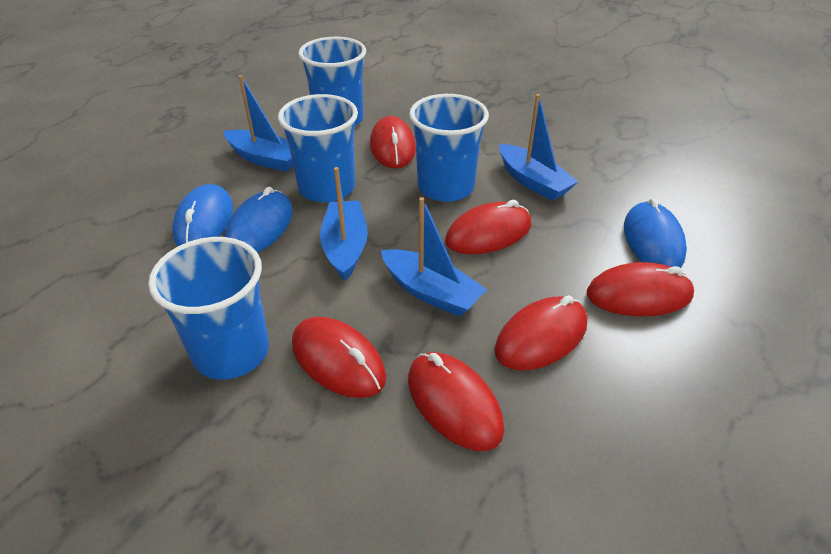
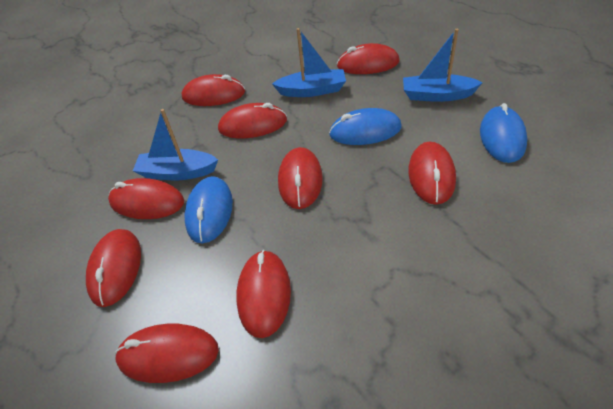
blue boat: [224,75,293,172] [320,167,368,281] [381,197,487,317] [499,94,578,201] = 4 -> [133,109,218,180] [272,28,346,97] [403,29,483,102] = 3
blue cup: [148,237,269,380] [278,94,358,202] [298,37,366,126] [409,94,489,202] = 4 -> none = 0
red mouse: [292,317,386,398] [370,116,416,168] [408,352,504,451] [445,200,531,254] [494,295,587,370] [587,262,694,316] = 6 -> [86,229,141,307] [108,178,184,219] [115,324,219,383] [181,74,245,106] [218,103,287,138] [237,250,291,338] [278,147,323,209] [337,43,400,74] [409,141,456,205] = 9

